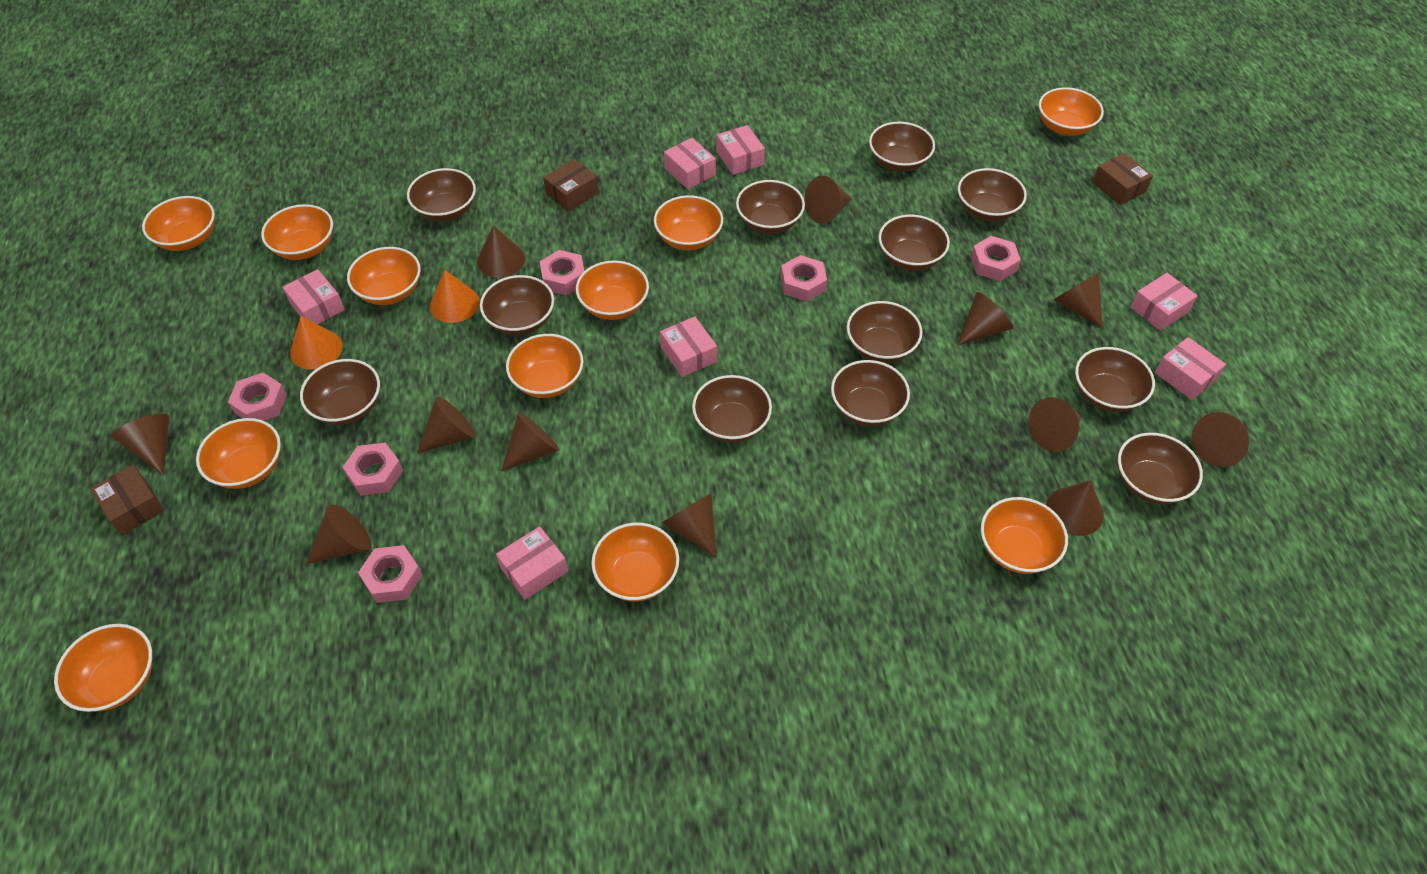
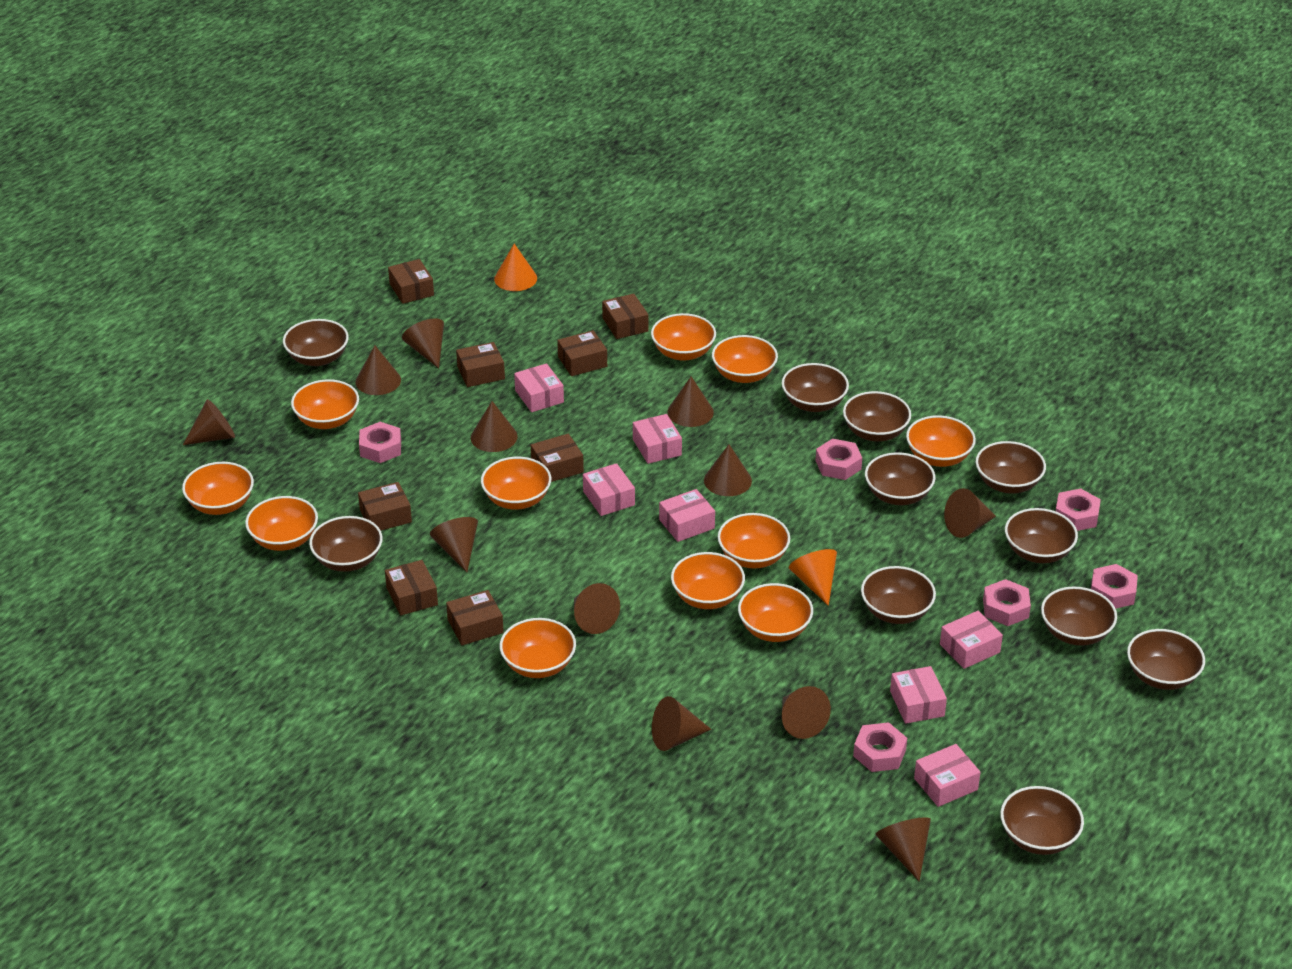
brown bowl: [300,359,380,425] [407,168,476,222] [480,275,554,335] [692,375,772,443] [736,180,805,234] [831,360,910,426] [847,301,923,363] [869,122,935,172] [878,215,950,271] [958,168,1027,222] [1075,347,1155,412] [1118,433,1203,504] = 12 -> [283,319,349,366] [309,516,383,572] [782,363,849,412] [843,391,911,442] [861,566,936,624] [865,452,935,505] [976,441,1046,494] [1000,786,1084,855] [1005,508,1078,563] [1041,586,1117,646] [1127,629,1205,690] = 11
brown box: [90,465,165,535] [543,159,599,212] [1092,153,1153,205] = 3 -> [358,482,412,530] [385,560,438,616] [388,259,434,304] [446,590,504,645] [456,342,505,387] [531,434,584,482] [557,330,607,376] [602,294,648,339] = 8

